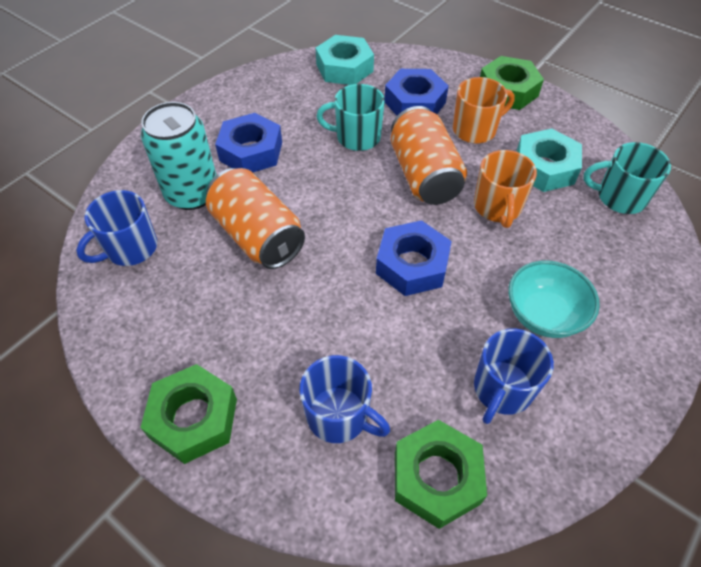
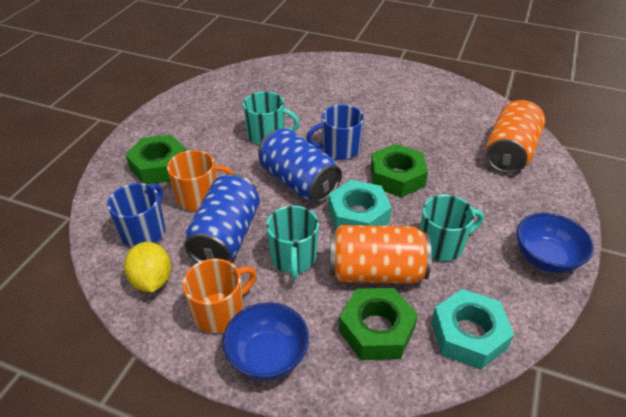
blue bowl: none = 0 -> [223,302,309,380] [517,213,594,273] = 2
blue can: none = 0 -> [184,174,260,263] [258,128,342,203] = 2
blue mug: [76,190,157,266] [299,355,390,443] [474,329,554,424] = 3 -> [107,183,165,247] [306,105,364,160] = 2
blue nut: [215,113,282,172] [376,220,452,296] [385,69,449,116] = 3 -> none = 0
turquoise bowl: [508,260,600,338] = 1 -> none = 0
turquoise can: [141,102,216,210] = 1 -> none = 0
turquoise mug: [316,84,385,151] [583,142,671,214] = 2 -> [243,91,300,145] [266,206,319,279] [420,195,484,261] = 3
yellow lemon: none = 0 -> [124,242,171,292] = 1

